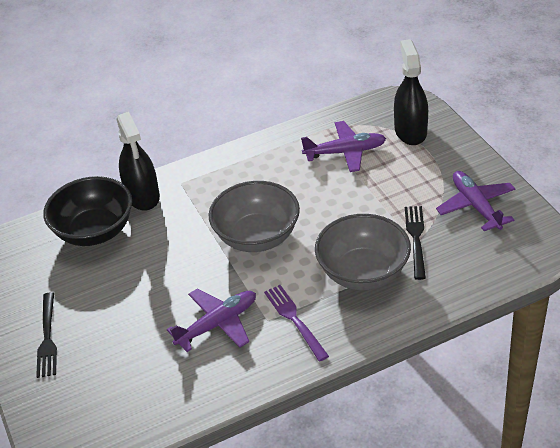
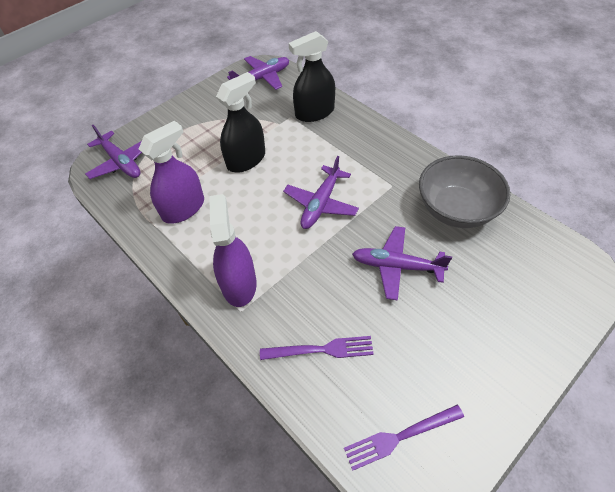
black bowl: [43,176,132,246] = 1 -> none = 0
black fork: [36,292,57,378] [405,206,426,280] = 2 -> none = 0
grey bowl: [208,181,300,252] [315,214,411,290] = 2 -> [419,155,510,228] = 1
purple fork: [264,285,329,361] = 1 -> [260,336,374,360] [344,405,464,470] = 2
purple plane: [167,288,256,352] [301,121,386,172] [436,171,515,231] = 3 -> [85,125,142,179] [227,56,289,90] [283,156,359,229] [352,226,452,301] = 4
purple spray bottle: none = 0 -> [139,121,204,224] [209,194,257,307] = 2

